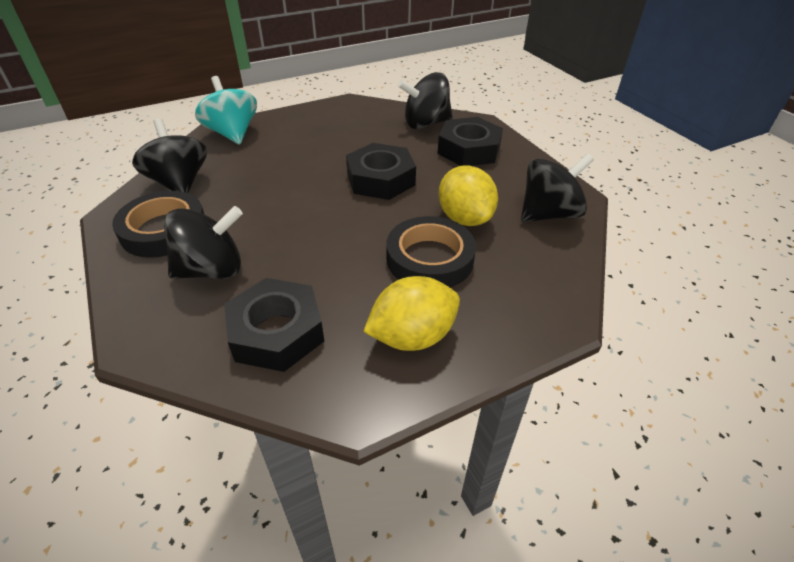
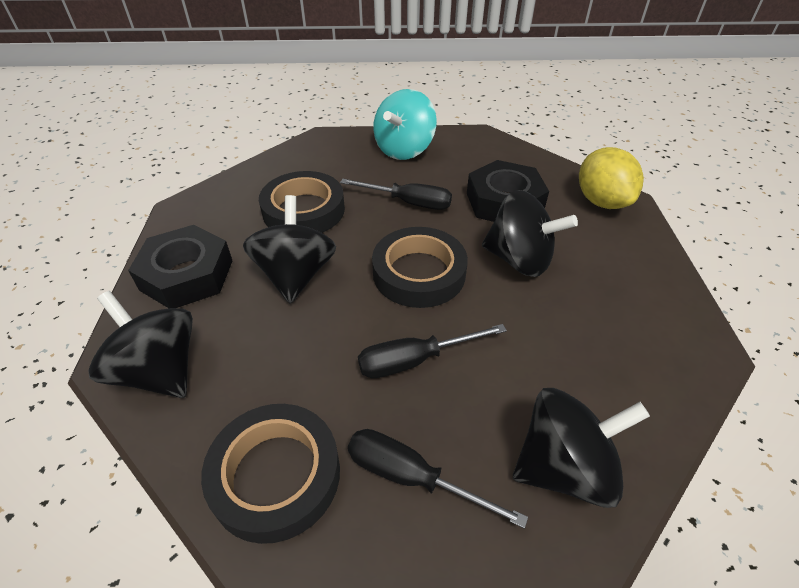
black nut: [224,278,324,372] [346,143,416,200] [437,117,503,166] = 3 -> [128,225,232,308] [467,160,549,222] = 2
black screwdriver: none = 0 -> [340,179,452,210] [348,429,528,529] [358,324,507,378] = 3
black tape: [112,191,205,258] [386,216,476,287] = 2 -> [201,404,340,544] [259,171,345,233] [372,227,468,308] = 3
yellow lemon: [363,276,460,351] [439,165,498,226] = 2 -> [579,147,644,209] = 1

